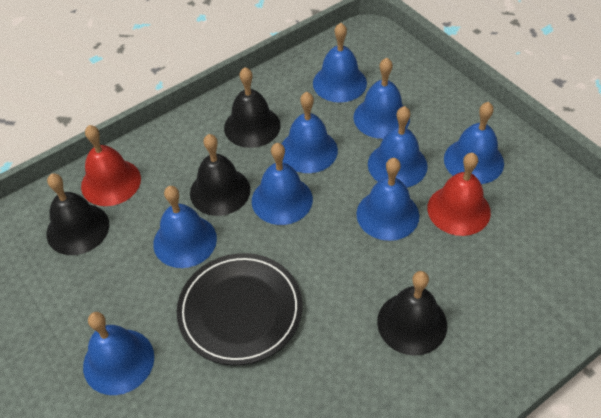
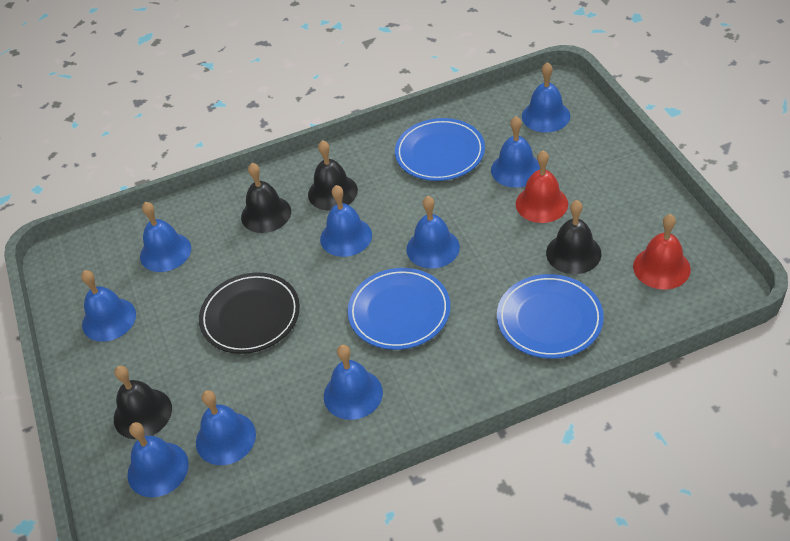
blue plate: none = 0 -> [348,268,450,350] [395,118,485,181] [497,274,604,359] = 3

